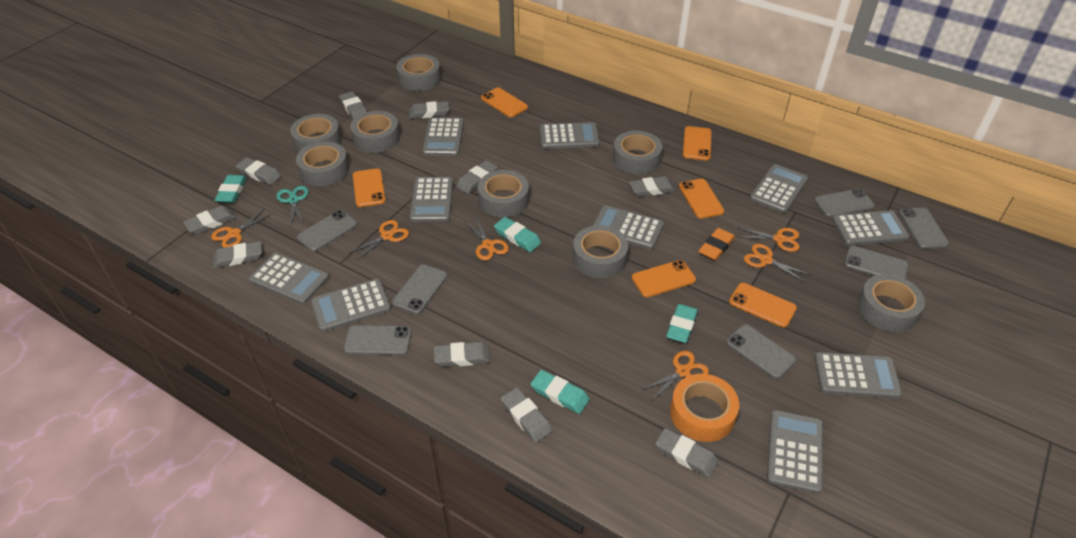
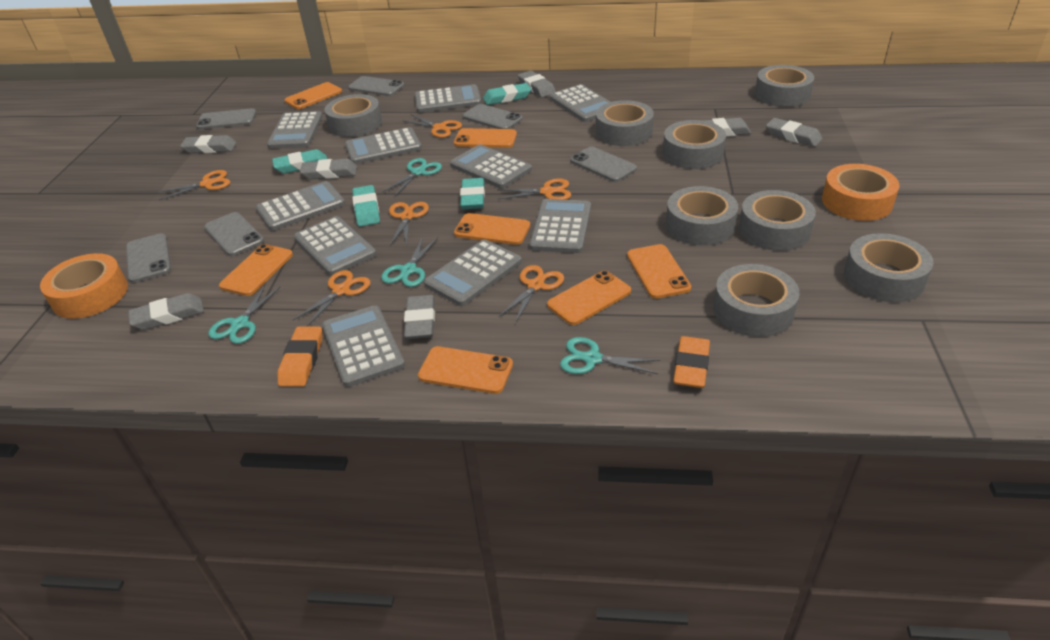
grey eraser: [183,205,236,234] [213,241,262,268] [236,157,281,185] [339,91,367,120] [409,101,449,119] [434,342,490,367] [456,160,498,194] [501,388,552,443] [629,176,676,197] [655,428,718,478] = 10 -> [128,293,204,330] [180,135,237,153] [300,159,357,180] [404,295,435,339] [518,71,556,97] [703,118,752,137] [766,118,823,147] = 7
grey phone: [297,210,357,252] [344,325,411,355] [392,264,447,314] [726,324,796,379] [814,189,875,217] [844,246,908,279] [899,207,949,249] = 7 -> [126,233,171,283] [196,108,256,129] [204,212,264,256] [348,76,405,96] [462,104,523,129] [570,147,637,182] = 6
orange eraser: [698,228,735,261] = 1 -> [278,327,322,387] [673,336,710,388] = 2
orange phone: [353,168,386,207] [481,87,528,117] [632,260,696,297] [679,179,724,219] [683,126,712,160] [729,283,797,327] = 6 -> [219,244,293,296] [285,82,342,109] [418,346,513,394] [454,128,517,148] [454,213,530,245] [547,271,631,325] [627,244,691,299] = 7
orange tape: [670,374,739,442] = 1 -> [40,253,128,319] [822,164,900,221] = 2
turquoise scissors: [277,186,309,225] = 1 -> [208,285,280,344] [381,237,438,287] [382,158,442,197] [560,337,661,374] = 4

